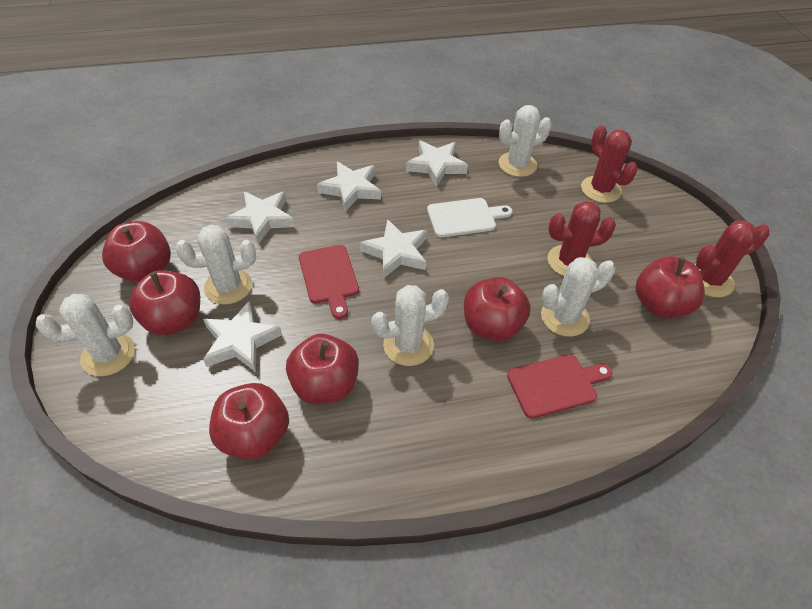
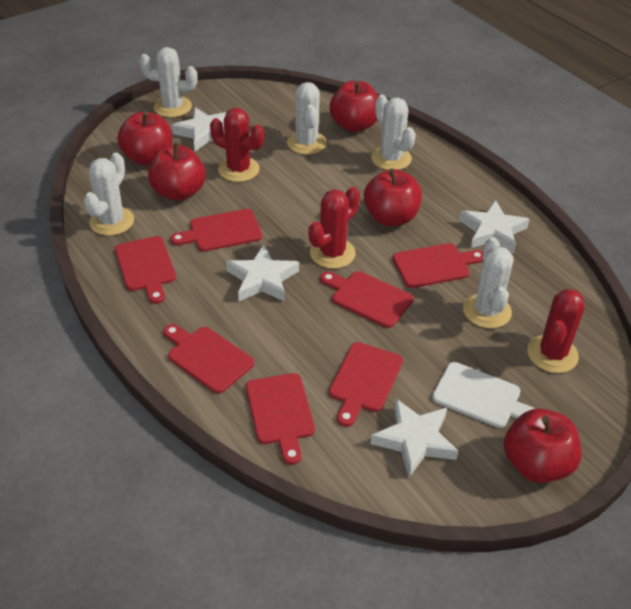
red apple: [102,221,171,282] [129,270,200,336] [209,383,289,460] [286,334,359,404] [464,277,531,342] [636,256,705,318] = 6 -> [117,111,172,166] [148,142,206,201] [330,81,378,132] [364,169,422,226] [504,409,582,483] = 5
red cutting board: [299,245,359,319] [507,354,613,419] = 2 -> [115,236,176,304] [163,324,254,394] [170,209,262,252] [246,373,315,465] [320,271,413,328] [329,342,403,427] [393,243,483,288] = 7
white star: [203,301,282,372] [225,191,295,244] [317,162,381,212] [360,219,427,278] [406,141,468,187] = 5 -> [172,107,226,151] [226,244,299,301] [371,399,458,477] [459,200,530,253] = 4

